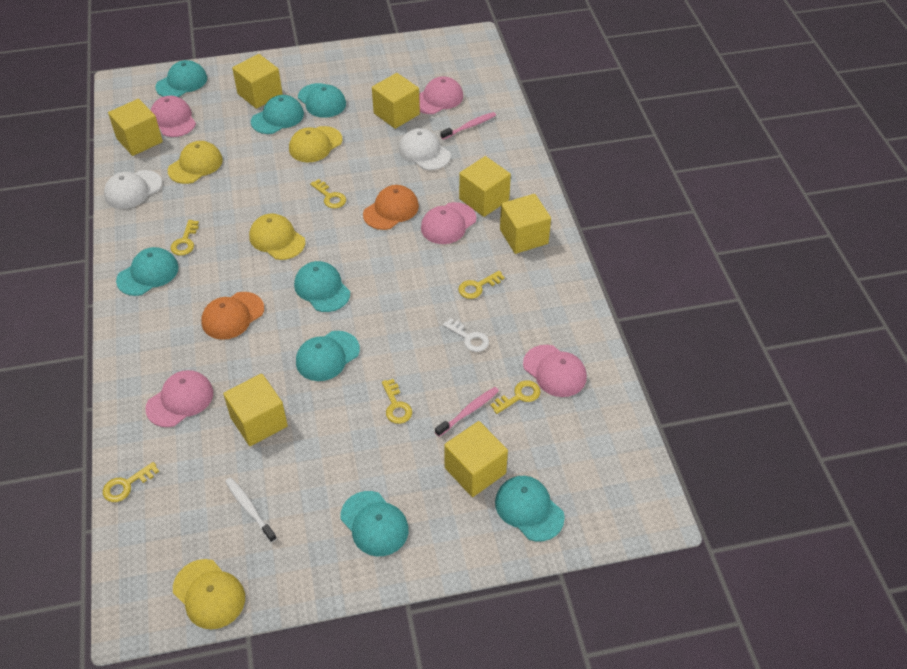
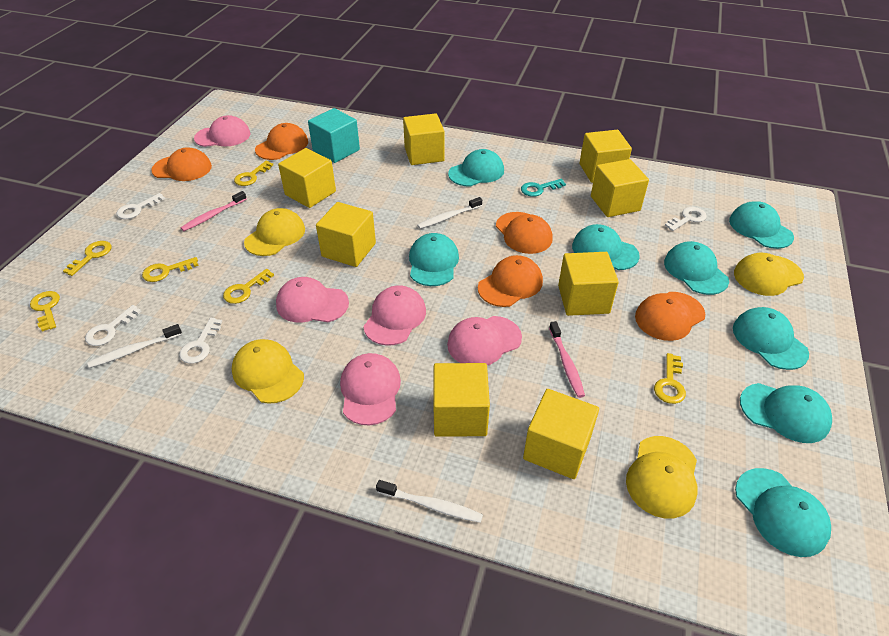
orange cap: [201,292,264,340] [363,185,419,230] = 2 -> [151,147,212,181] [255,123,308,160] [478,255,543,307] [496,212,553,254] [635,292,705,341] = 5
turquoise cube: none = 0 -> [308,108,360,163] = 1
turquoise key: none = 0 -> [521,179,566,197] = 1
white cap: [104,170,162,209] [399,128,451,170] = 2 -> none = 0
white key: [443,318,489,352] = 1 -> [85,305,142,346] [117,193,165,219] [179,318,222,364] [665,207,707,231] = 4
white toothbrush: [225,477,277,543] = 1 -> [87,324,182,368] [376,480,483,523] [417,197,482,229] = 3
yellow cube: [108,99,163,156] [223,374,288,446] [232,54,283,109] [372,73,420,129] [444,421,508,497] [459,156,511,217] [500,194,551,254] = 7 -> [278,148,336,208] [316,202,376,267] [403,113,445,165] [433,363,490,437] [523,389,599,479] [558,252,619,316] [580,130,632,183] [591,159,649,217] = 8

